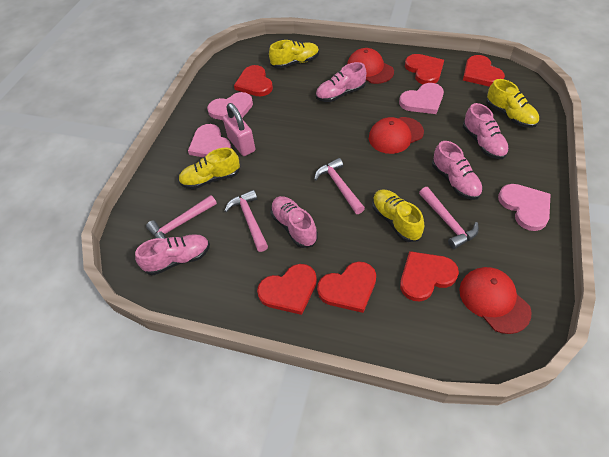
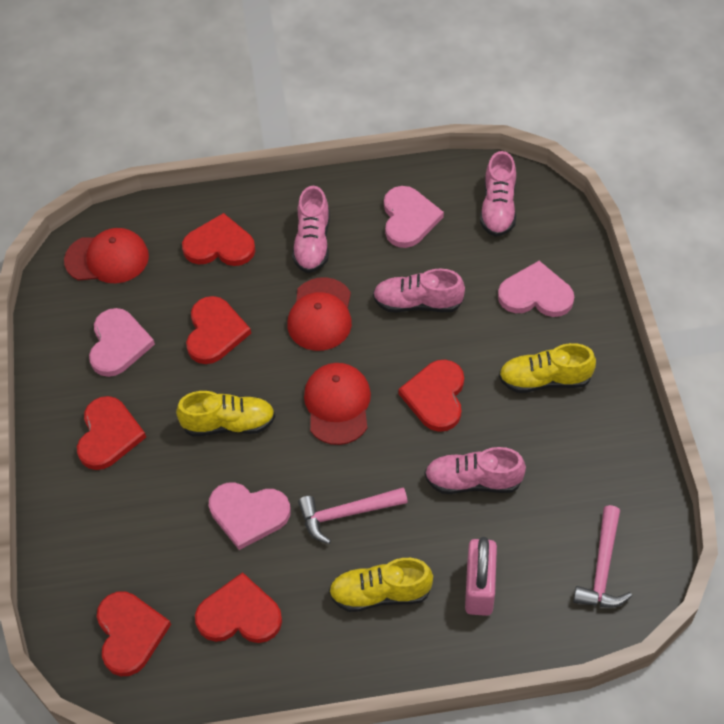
pink hammer: [146,195,217,239] [225,190,268,252] [314,158,365,214] [419,187,479,249] = 4 -> [298,487,408,544] [573,505,632,607] = 2
pink shoe: [135,234,210,275] [271,196,318,248] [316,62,366,102] [432,141,483,200] [463,103,509,159] = 5 -> [292,186,330,273] [373,269,465,313] [425,447,526,494] [480,151,516,237] = 4
yellow shoe: [178,148,240,189] [269,40,319,69] [372,190,424,242] [486,79,539,128] = 4 -> [176,391,275,436] [329,558,433,612] [499,343,596,393] = 3

